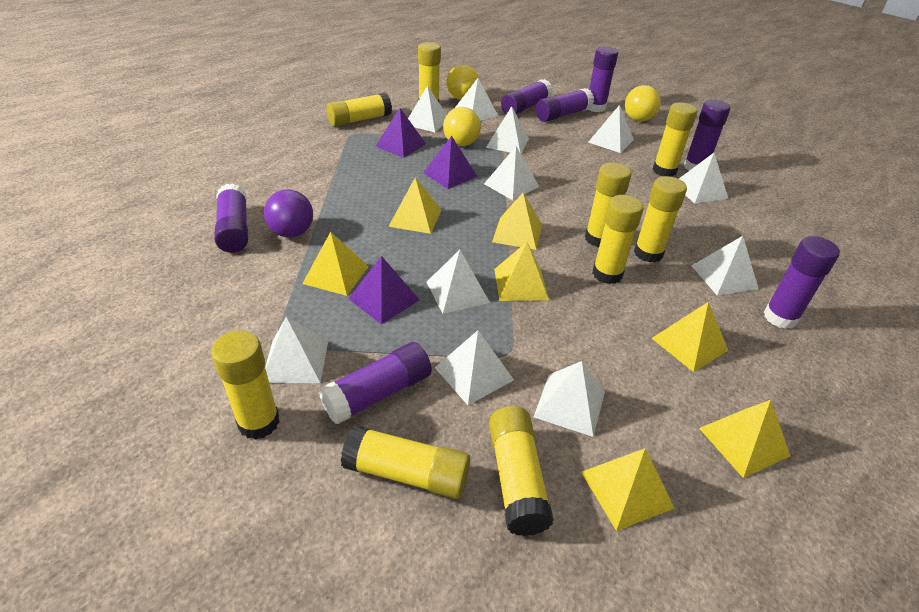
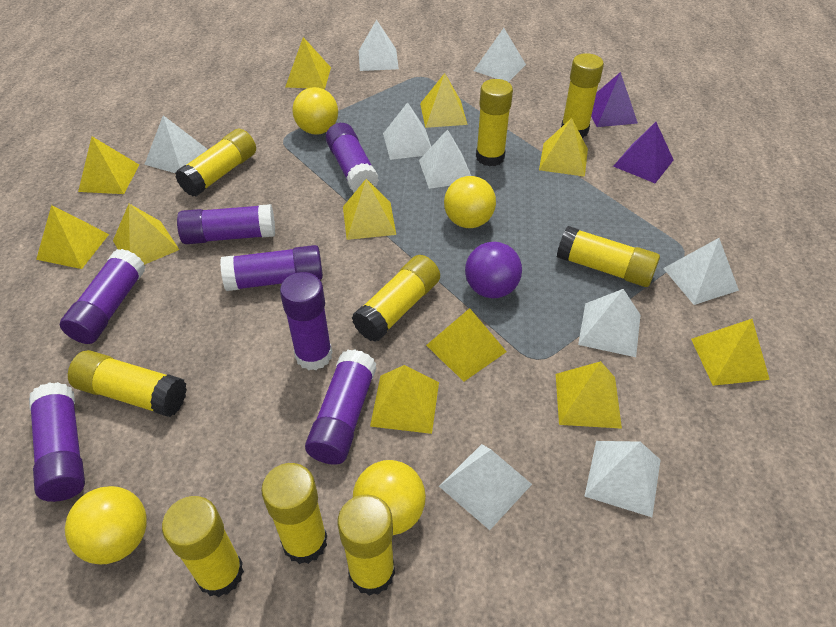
purple pyramid: [348,256,420,325] [375,108,426,158] [423,136,477,189] = 3 -> [591,72,638,127] [613,122,674,183] = 2
white pyramid: [265,317,328,383] [408,85,447,132] [426,250,490,314] [435,330,514,405] [455,78,498,121] [484,147,539,200] [486,106,529,154] [534,361,605,437] [588,105,634,153] [679,153,728,204] [692,236,758,296] = 11 -> [144,115,208,173] [359,20,399,71] [383,102,431,160] [419,129,471,189] [439,444,532,530] [474,28,526,82] [578,289,641,357] [584,441,660,517] [663,238,739,305] = 9
yellow ball: [443,107,481,146] [446,65,479,100] [625,85,661,121] = 3 -> [65,486,147,564] [292,87,338,134] [353,460,426,535] [444,176,496,228] = 4
yellow pyramid: [302,232,369,296] [388,177,442,234] [492,193,542,250] [494,242,549,301] [581,448,675,531] [652,302,728,372] [699,400,790,478] = 7 -> [36,205,109,269] [78,137,139,194] [113,204,179,265] [285,37,331,89] [343,179,396,240] [370,365,439,434] [420,73,468,128] [426,308,507,381] [539,118,588,177] [556,361,622,429] [691,319,770,386] = 11

